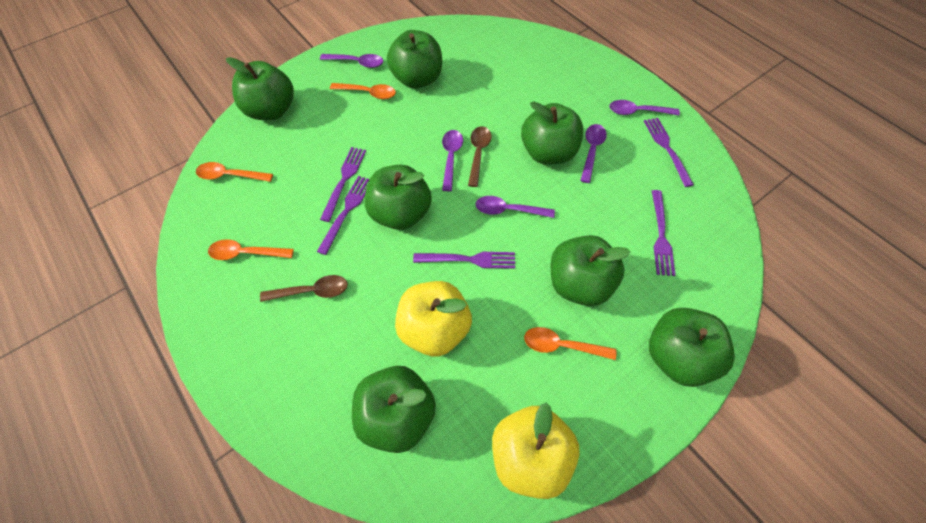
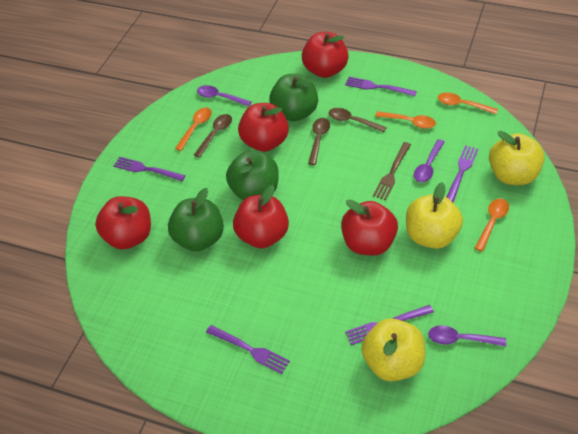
brown fork: none = 0 -> [373,142,411,200] = 1
brown spoon: [260,275,348,302] [468,126,491,187] = 2 -> [194,114,232,158] [308,118,330,165] [329,108,387,132] = 3
green apple: [226,57,294,120] [352,366,436,453] [364,165,432,230] [387,30,442,88] [521,101,583,165] [551,235,631,306] [649,308,735,387] = 7 -> [168,188,224,252] [226,151,279,200] [269,74,318,121] = 3
purple spoon: [320,54,383,68] [442,130,463,191] [475,196,555,218] [580,124,607,183] [609,100,680,115] = 5 -> [197,85,251,107] [414,139,445,182] [428,325,506,347] = 3
red apple: none = 0 -> [95,196,151,250] [233,185,289,248] [238,103,289,152] [302,32,348,78] [341,199,398,255] = 5
yellow apple: [395,281,472,356] [492,402,580,499] = 2 -> [361,318,425,381] [406,182,463,249] [489,131,545,185] = 3

